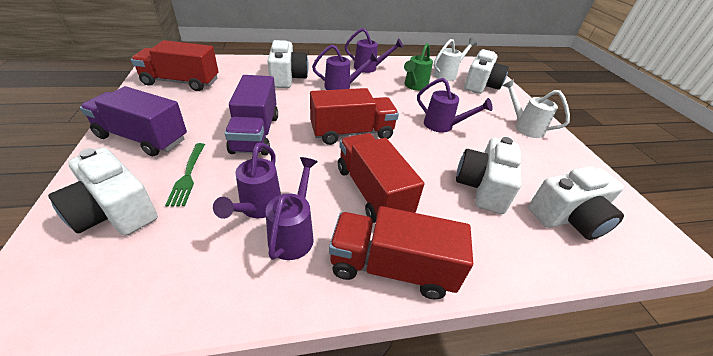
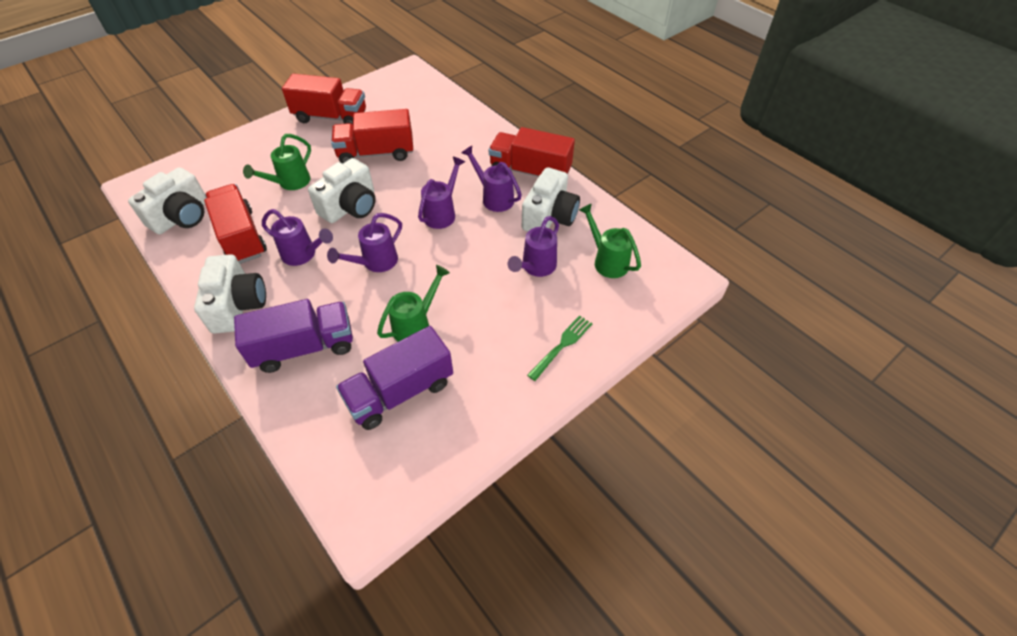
green watering can: [404,43,433,91] = 1 -> [243,134,311,190] [377,265,450,342] [579,203,641,278] = 3
white camera: [48,147,158,236] [267,40,309,88] [456,137,522,214] [464,49,509,94] [528,166,624,240] = 5 -> [128,167,206,235] [194,254,266,334] [308,158,376,223] [522,168,580,232] = 4
white watering can: [433,38,477,81] [502,79,570,138] = 2 -> none = 0

